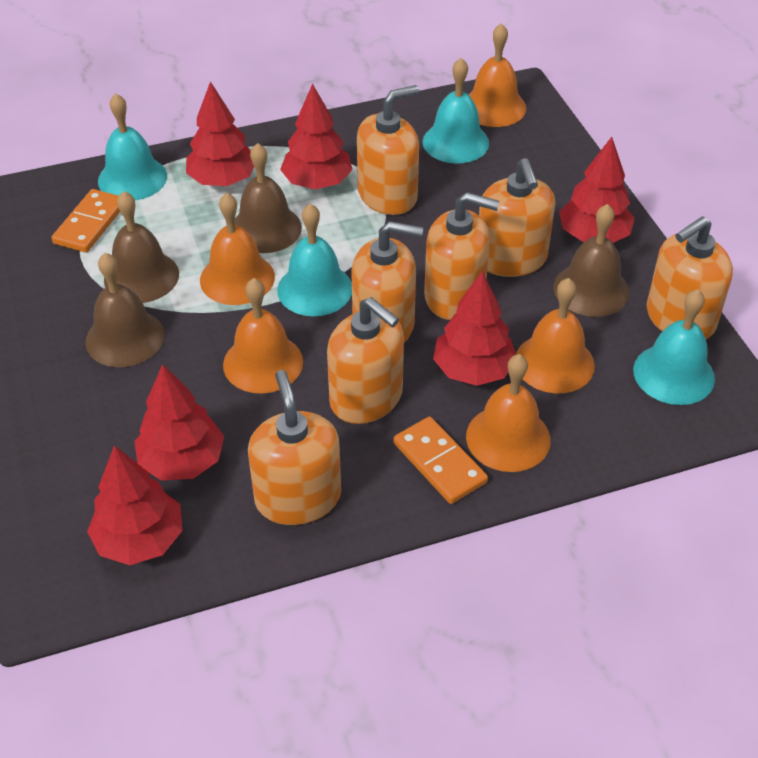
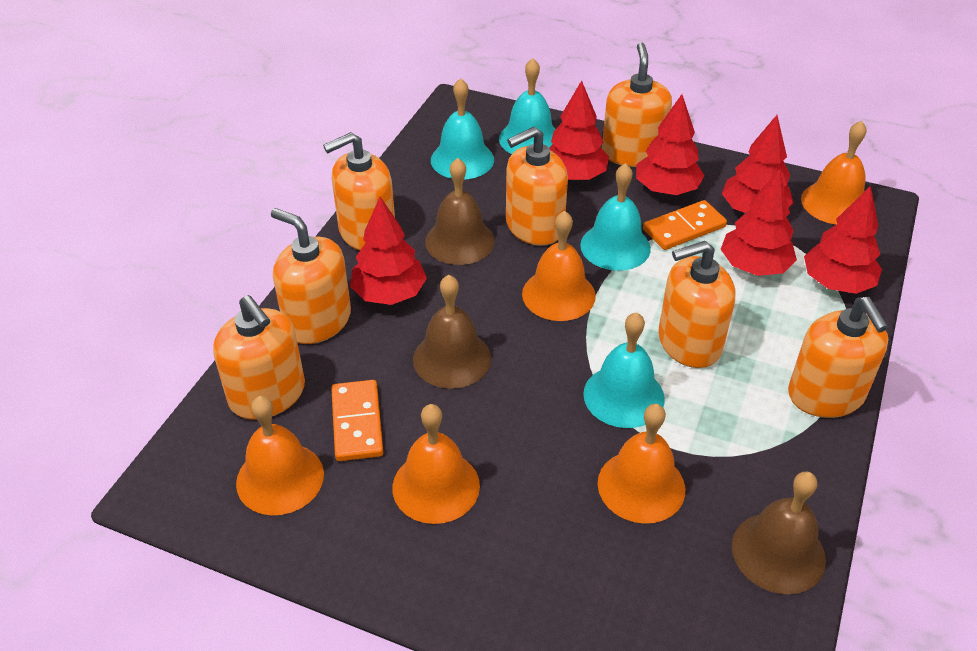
brown bell: [85,253,165,367] [104,191,179,303] [235,143,302,253] [553,204,629,317] = 4 -> [413,275,491,389] [425,158,495,265] [732,472,826,594] = 3

